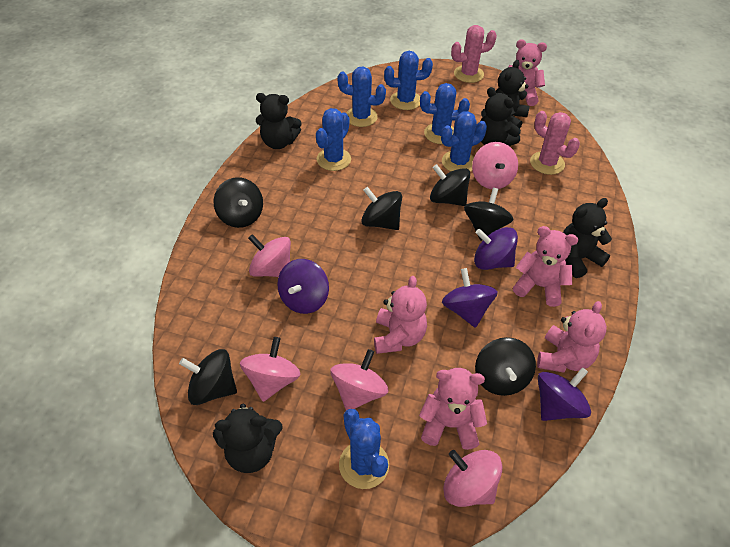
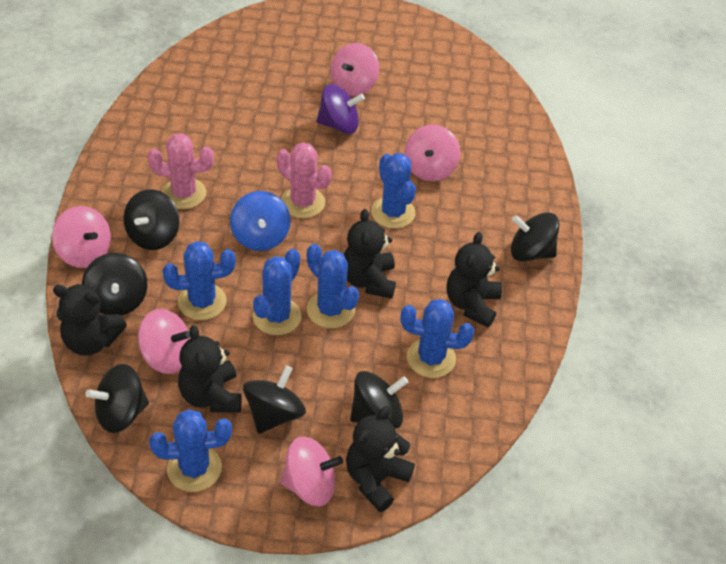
blue spinning top: none = 0 -> [230,191,290,251] = 1
pink teddy bear: [374,276,427,354] [419,368,487,450] [508,39,547,106] [513,226,579,307] [537,301,607,373] = 5 -> none = 0
purple spinning top: [277,259,329,314] [442,268,498,328] [474,227,518,270] [538,367,591,421] = 4 -> [317,84,365,134] = 1

